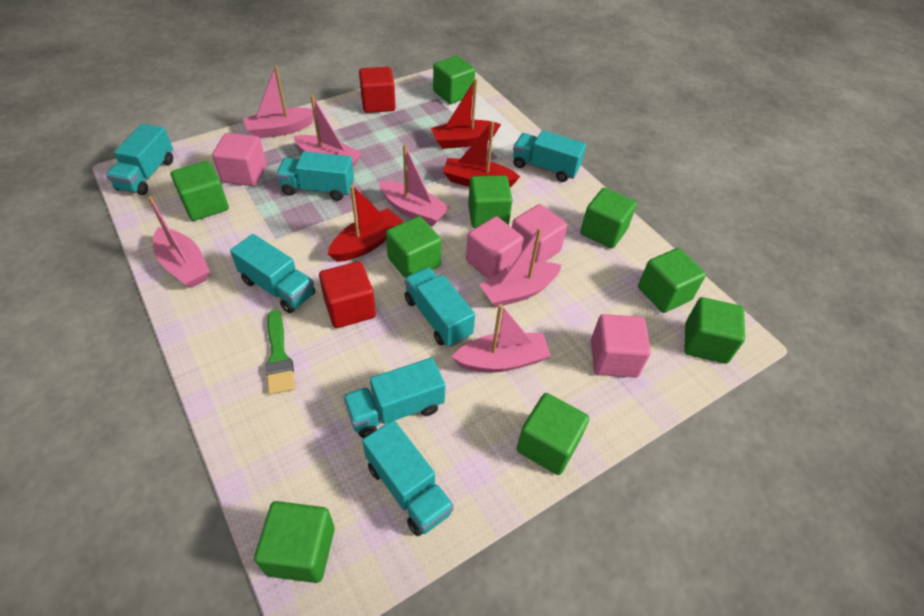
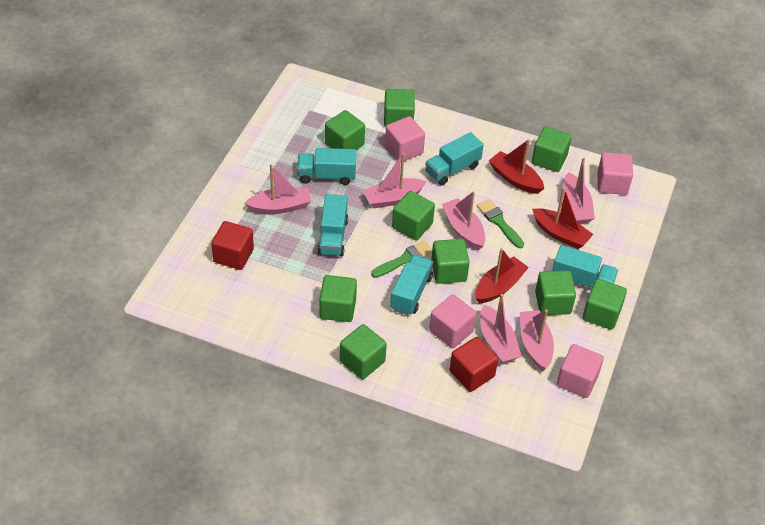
green brush: [265,310,295,395] = 1 -> [371,240,432,278] [477,199,524,248] = 2
turquoise truck: [106,124,173,195] [230,234,315,313] [276,151,354,201] [343,358,445,438] [362,420,454,536] [404,267,475,347] [513,130,586,182] = 7 -> [297,148,356,185] [317,194,348,257] [390,255,433,316] [425,132,484,186] [552,245,618,288] = 5

